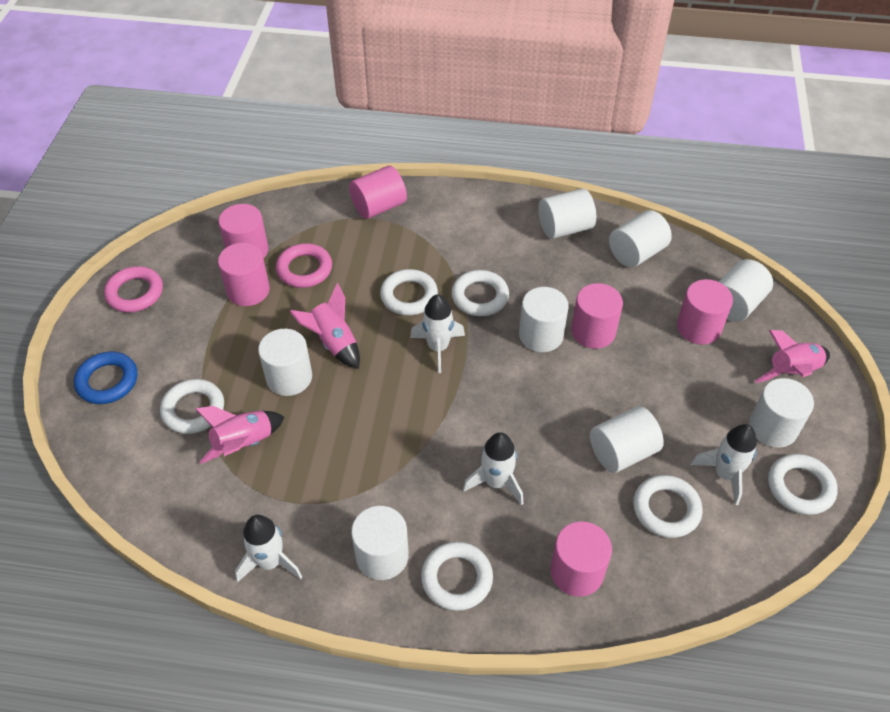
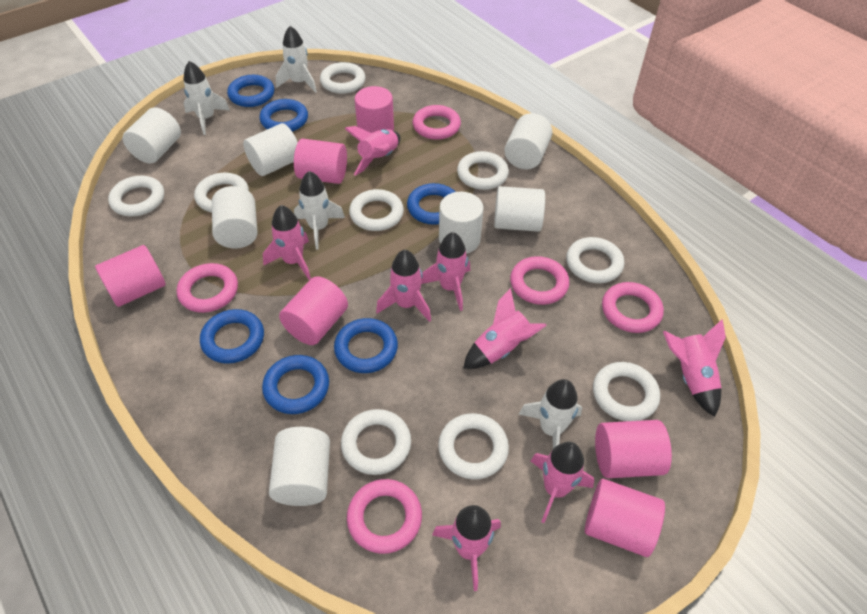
blue ring: [74,351,137,404] = 1 -> [200,309,264,364] [227,75,274,107] [259,99,308,132] [262,355,329,414] [334,318,398,373] [407,183,456,225] = 6
pink ring: [104,266,163,312] [276,243,332,288] = 2 -> [177,263,238,313] [347,479,422,554] [413,105,461,140] [510,256,569,305] [602,282,664,333] = 5
pink rocket: [195,406,284,464] [290,283,360,369] [755,330,830,383] = 3 -> [263,205,311,280] [344,126,400,176] [376,250,431,322] [421,232,470,311] [432,505,501,591] [463,288,547,369] [531,442,594,523] [663,319,726,417] = 8
white cylinder: [258,329,312,396] [351,506,409,580] [519,287,569,352] [539,189,596,239] [590,406,664,473] [609,210,672,268] [719,259,773,322] [749,378,814,448] = 8 -> [123,107,181,164] [212,186,258,248] [243,123,298,176] [269,427,330,506] [439,192,484,254] [494,186,545,232] [504,113,553,169] = 7
white ring: [160,379,224,434] [380,269,438,316] [421,542,493,611] [451,270,509,316] [633,475,703,538] [768,454,838,515] = 6 -> [108,176,164,216] [194,173,249,213] [320,62,365,94] [341,409,411,475] [349,189,404,231] [438,413,509,480] [457,151,509,190] [566,237,624,283] [593,362,660,421] = 9

